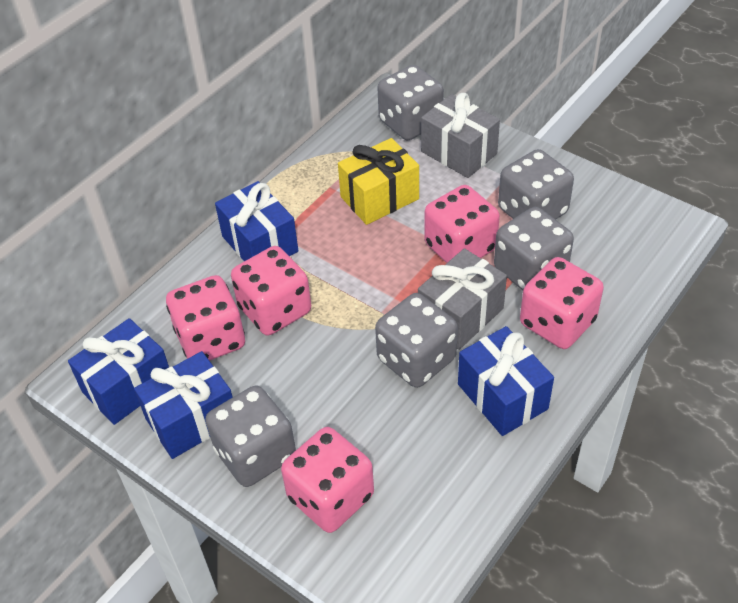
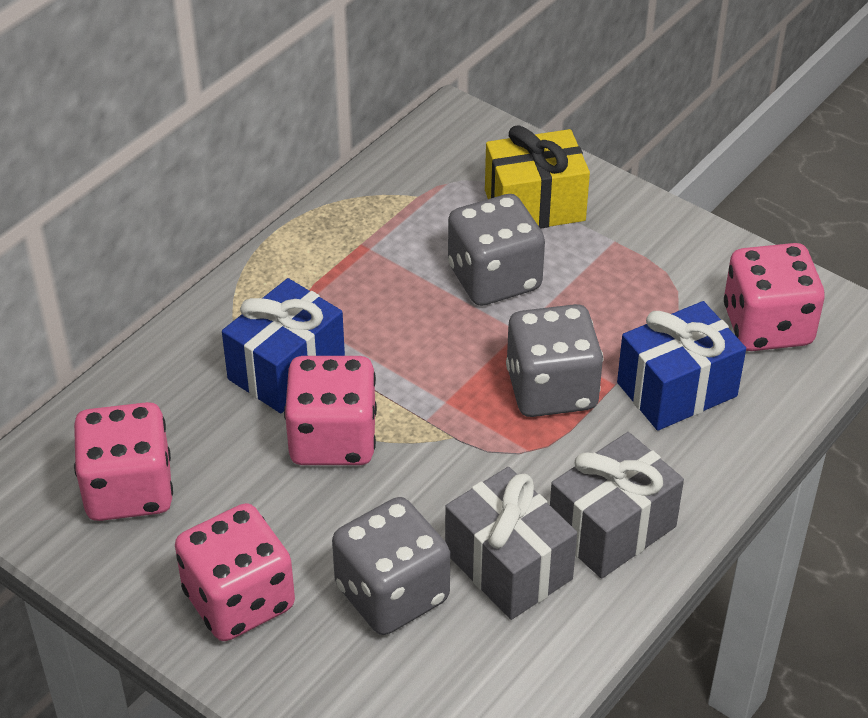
blue gift: [68,318,169,425] [134,351,233,459] [215,181,298,261] [458,326,554,436] = 4 -> [222,278,345,413] [617,301,746,431] = 2
grey dice: [205,385,296,487] [375,293,458,388] [377,65,444,140] [494,207,574,290] [498,149,574,220] = 5 -> [332,497,450,635] [448,194,545,306] [506,304,603,417] = 3
pink dice: [166,275,245,361] [231,246,311,336] [281,427,374,533] [424,185,500,263] [520,257,604,349] = 5 -> [74,402,173,521] [175,503,295,641] [284,356,377,465] [724,243,825,351] = 4

